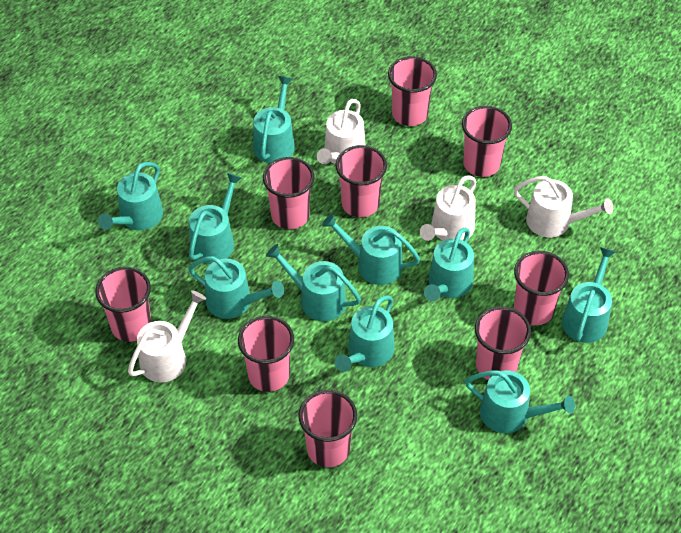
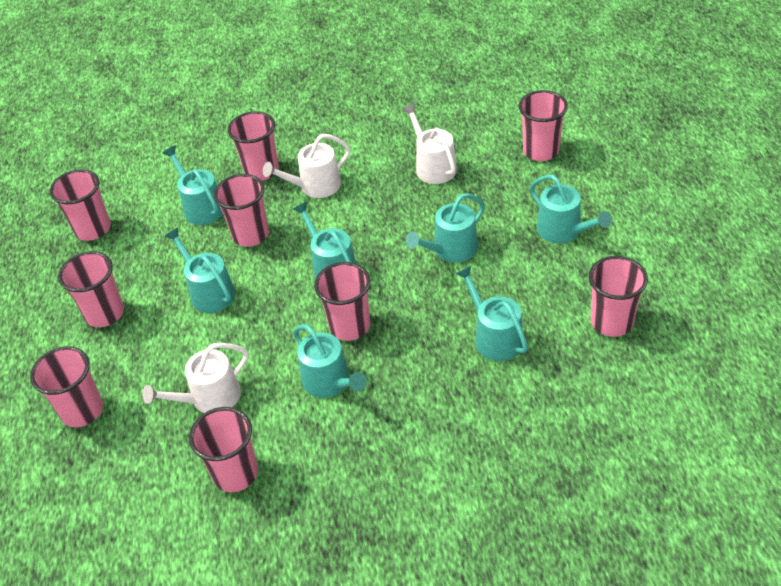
turquoise watering can: [98,162,163,230] [188,256,284,319] [189,173,242,264] [253,76,295,163] [266,244,361,321] [322,213,420,285] [335,295,395,372] [424,228,474,301] [465,370,575,433] [562,247,616,343] = 10 -> [163,146,223,225] [164,228,235,313] [293,202,356,279] [294,324,366,398] [406,193,485,262] [455,266,528,361] [530,175,612,243] = 7
white watering can: [128,290,206,383] [317,99,366,164] [420,176,476,241] [514,176,613,238] = 4 -> [142,343,249,413] [263,134,350,198] [402,104,457,184] = 3

